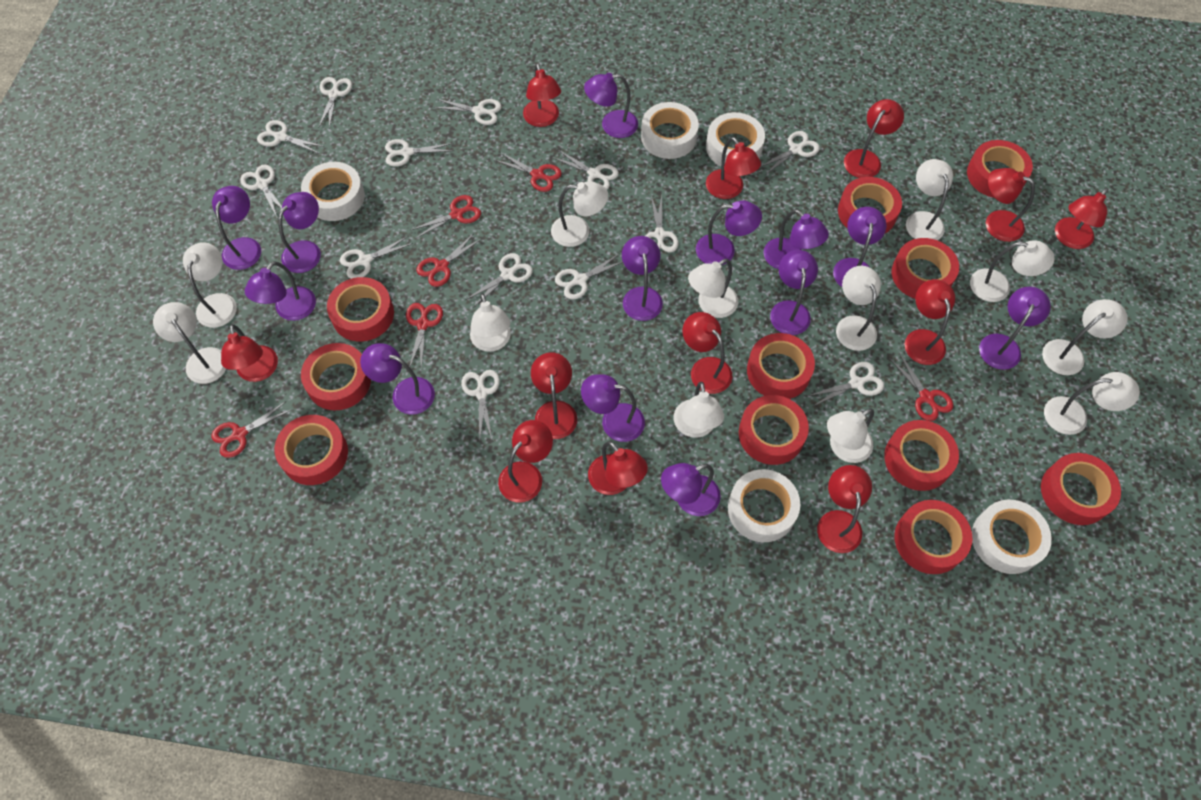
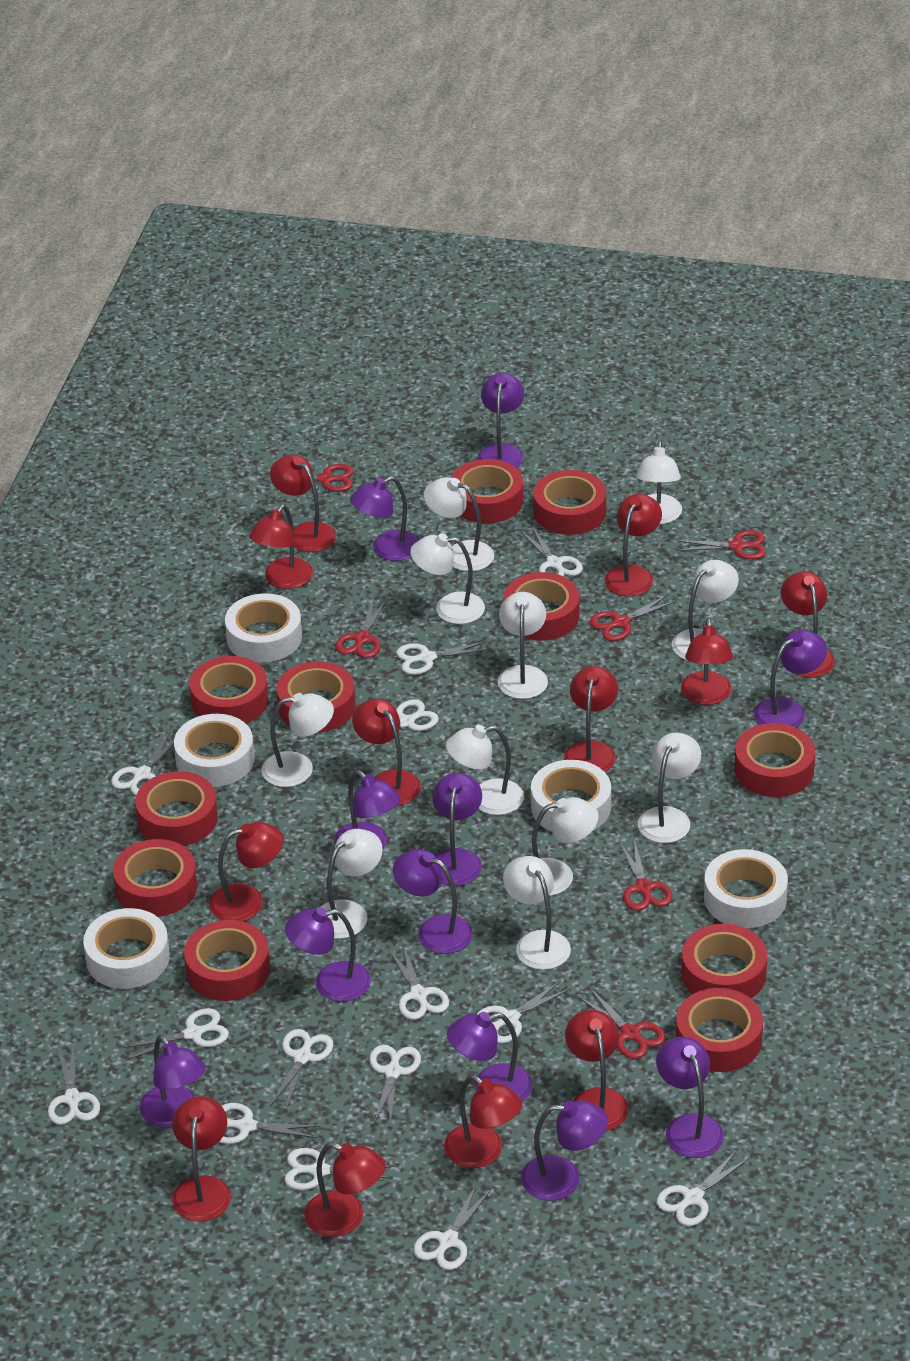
purple lamp: [212,186,261,270] [245,261,316,321] [278,192,321,273] [360,343,435,415] [581,374,645,442] [584,73,638,138] [622,236,663,321] [661,463,721,516] [696,201,762,265] [763,209,829,269] [770,250,818,335] [833,207,887,287] [979,287,1051,370] = 13 -> [140,1035,206,1128] [285,907,371,1002] [334,770,401,849] [350,476,420,561] [393,849,473,954] [432,773,482,886] [447,1012,532,1101] [477,373,524,468] [521,1100,608,1201] [656,1037,724,1158] [754,630,827,728] = 11
white lamp: [153,302,226,384] [183,242,237,328] [470,293,511,352] [551,181,608,247] [674,382,724,438] [688,259,738,318] [827,408,874,463] [836,266,881,351] [906,159,953,240] [970,240,1055,302] [1042,299,1128,375] [1044,372,1140,435] = 12 -> [261,693,334,787] [320,829,383,939] [410,533,485,624] [424,477,494,571] [446,725,524,815] [498,592,548,699] [503,856,571,970] [532,797,599,896] [636,441,682,524] [638,733,701,843] [672,560,739,661] = 11
white scissors: [240,165,282,219] [257,120,325,154] [318,77,352,128] [340,236,413,279] [385,139,454,166] [433,99,502,125] [461,370,500,439] [465,253,533,306] [552,150,619,189] [555,253,623,300] [645,196,678,252] [760,131,820,175] [808,362,884,406] = 13 -> [48,1043,100,1125] [111,732,174,795] [123,1008,229,1060] [219,1103,321,1144] [270,1029,333,1109] [284,1148,394,1190] [349,699,439,754] [369,1045,421,1126] [388,944,449,1020] [396,641,491,675] [413,1186,491,1270] [477,980,570,1043] [520,526,583,576] [656,1151,749,1226] = 14

